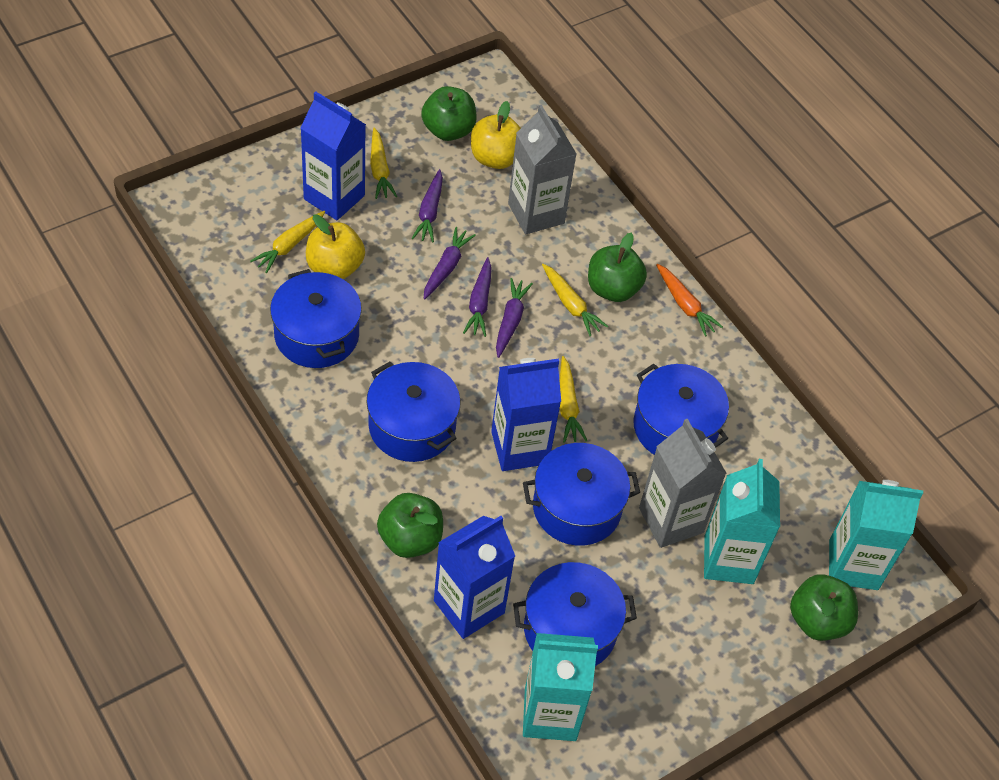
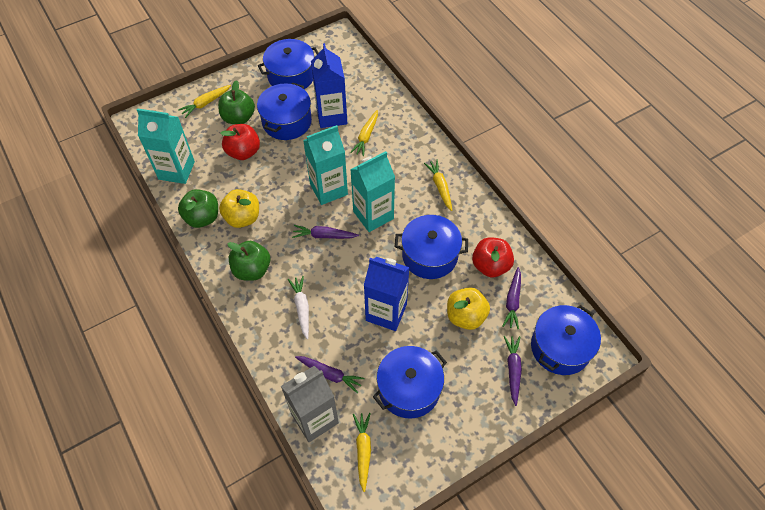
blue carton: [300,91,366,220] [434,516,515,639] [491,358,561,471] = 3 -> [311,43,347,128] [364,257,410,331] = 2
green apple: [377,493,443,558] [421,86,477,141] [588,233,647,302] [790,574,858,641] = 4 -> [178,189,218,228] [218,80,255,125] [227,241,270,281] = 3
grey carton: [508,105,576,234] [639,419,727,548] = 2 -> [281,366,339,442] = 1
orange carrot: [656,264,723,337] = 1 -> none = 0
red apple: none = 0 -> [220,124,260,160] [472,237,514,277] = 2
white carrot: none = 0 -> [288,276,309,339] = 1

